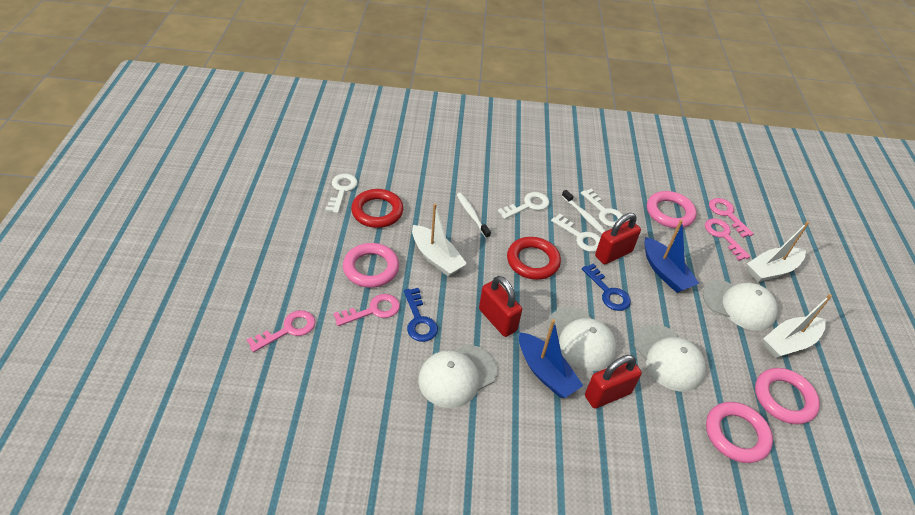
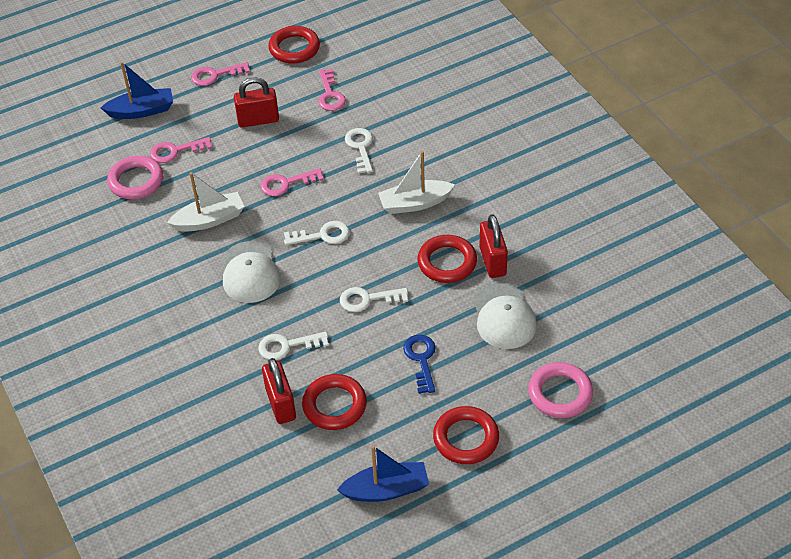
blue key: [404,288,438,342] [582,263,631,311] = 2 -> [403,335,436,394] = 1
pink ring: [343,243,399,288] [647,191,697,228] [706,402,773,463] [755,368,820,424] = 4 -> [107,156,163,199] [528,362,593,418] = 2
red ring: [351,189,403,228] [507,237,561,280] = 2 -> [268,26,320,63] [302,374,367,430] [418,235,477,283] [433,406,499,464] = 4
white boat: [412,203,467,276] [747,221,809,282] [763,294,832,358] = 3 -> [167,172,244,232] [378,151,455,214] = 2
white cap: [418,345,497,408] [547,307,617,371] [634,325,706,392] [703,279,778,331] = 4 -> [223,241,280,303] [473,283,537,349] = 2
white toothbrush: [457,193,491,239] [562,190,606,234] = 2 -> none = 0

